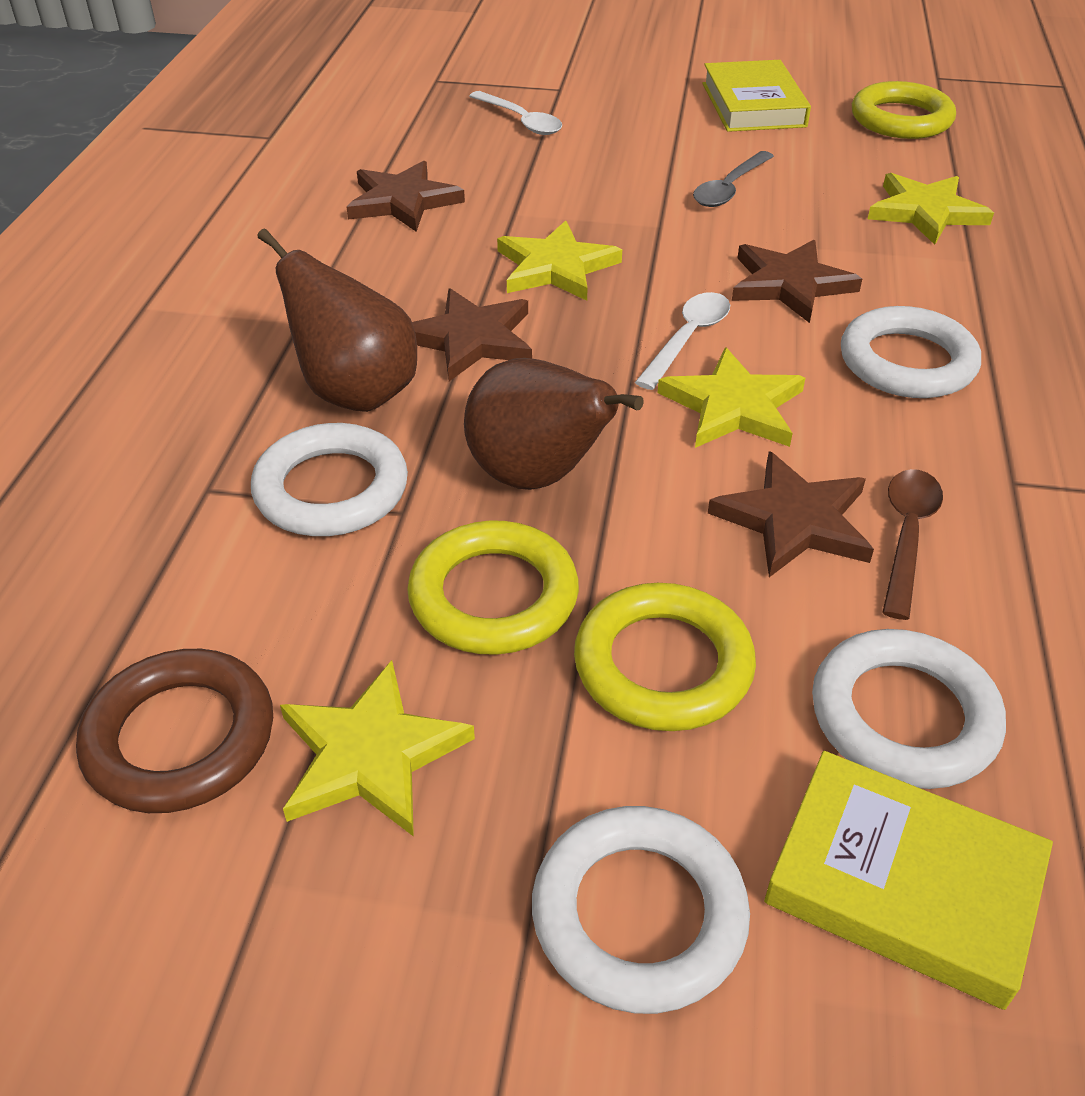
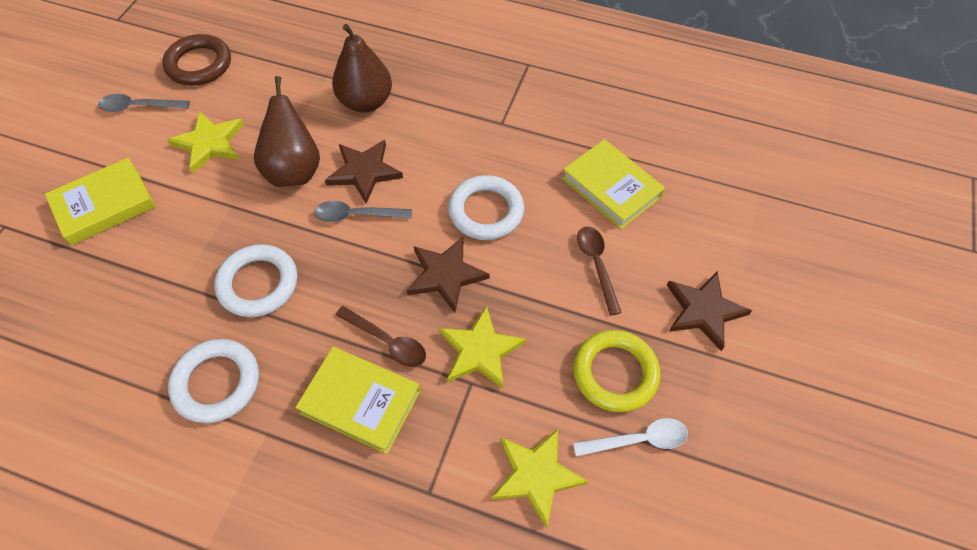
brown spoon: [882,469,943,620] = 1 -> [336,306,426,367] [577,227,622,316] = 2
brown star: [347,161,465,232] [412,288,532,381] [708,451,874,577] [732,240,862,323] = 4 -> [325,140,403,204] [407,237,490,312] [667,271,752,351] = 3
grey spoon: [693,151,774,207] = 1 -> [98,94,190,112] [314,201,412,222] = 2
white ring: [251,423,408,536] [532,806,750,1014] [812,629,1006,789] [841,306,981,398] = 4 -> [168,339,259,423] [214,244,297,317] [448,175,524,240] = 3
white spoon: [469,91,562,135] [635,292,730,390] = 2 -> [573,418,688,457] = 1
yellow book: [702,60,811,132] [764,751,1053,1010] = 2 -> [45,158,156,246] [295,347,420,454] [562,139,665,229] = 3
yellow ring: [407,521,579,654] [574,583,756,731] [852,81,956,139] = 3 -> [573,330,660,412] = 1
yellow star: [280,660,475,837] [497,220,622,301] [657,347,805,448] [868,173,994,245] = 4 -> [167,111,244,173] [439,305,526,389] [491,429,588,528] = 3

